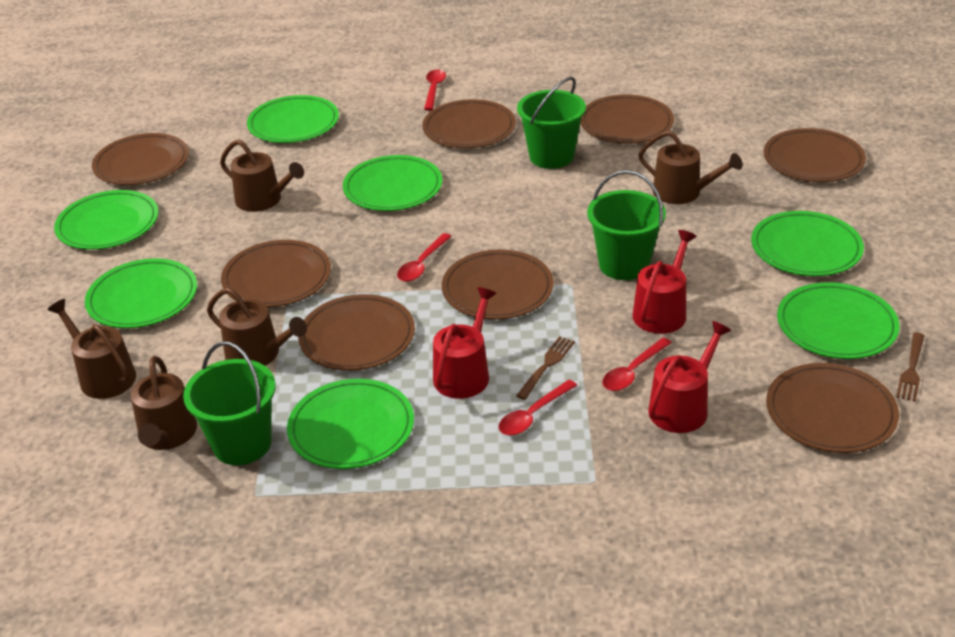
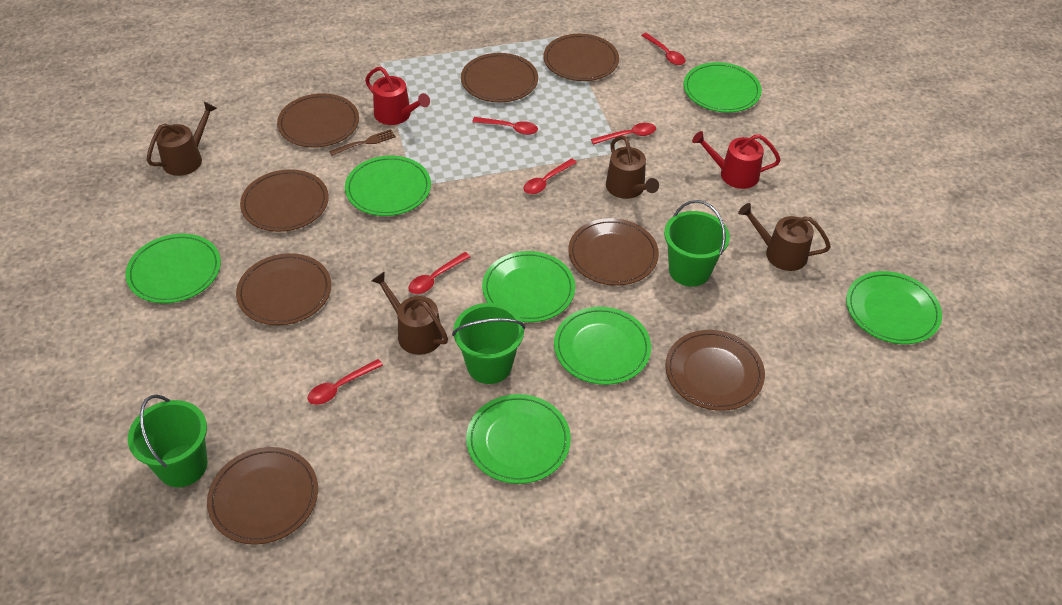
brown fork: [516,336,575,400] [896,332,924,402] = 2 -> [329,129,396,156] = 1
brown watering can: [47,299,136,399] [131,356,197,450] [207,288,307,366] [220,139,304,212] [639,131,743,204] = 5 -> [147,102,217,176] [371,272,448,355] [606,135,659,199] [738,203,831,271] = 4
red spoon: [397,233,452,282] [424,69,446,111] [499,380,577,436] [602,338,672,391] = 4 -> [308,359,383,405] [408,252,470,294] [472,117,538,135] [523,158,577,194] [591,123,656,145] [641,33,685,65] = 6
red watering can: [433,287,497,399] [632,230,697,334] [648,321,732,433] = 3 -> [365,67,430,125] [692,131,781,189] = 2

